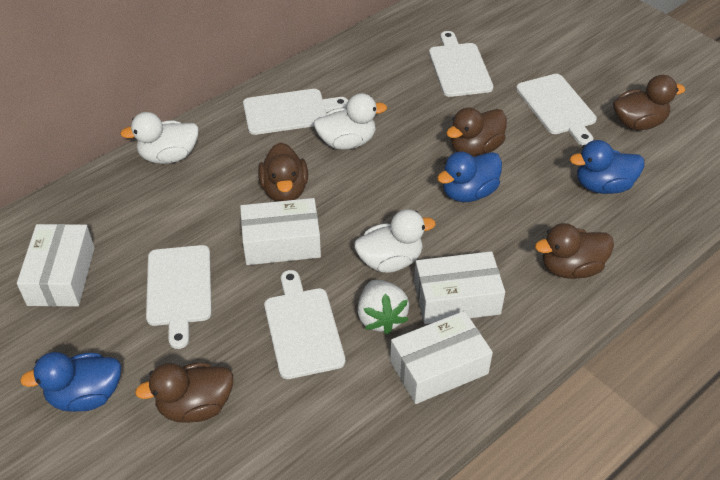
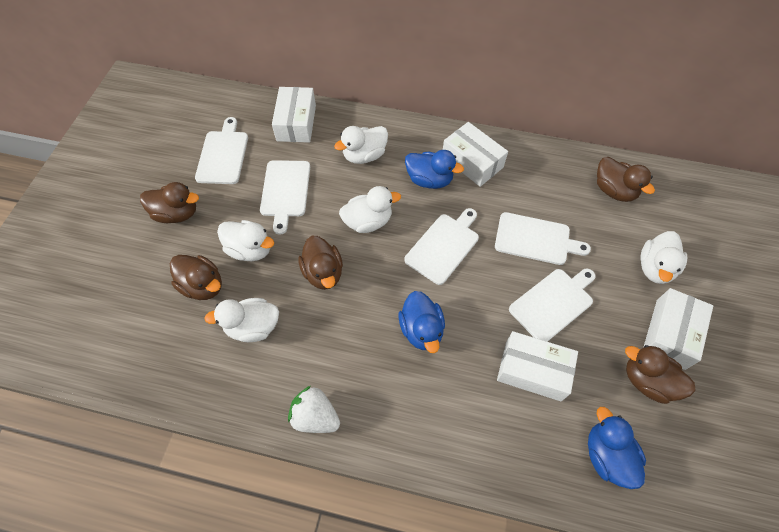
white duck: [120,112,199,164] [314,93,387,150] [354,209,436,273] = 3 -> [204,298,279,342] [217,220,274,261] [334,126,388,164] [339,186,401,233] [640,231,687,284] = 5

